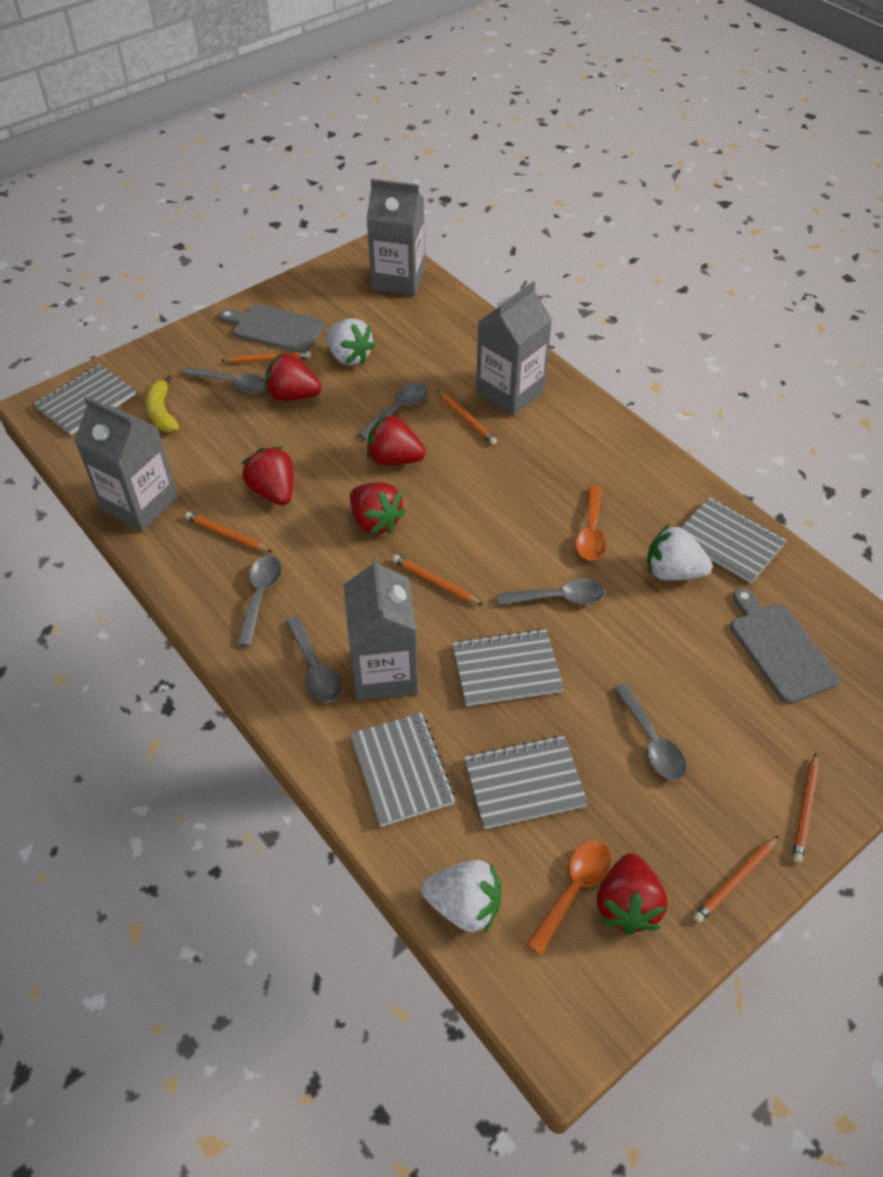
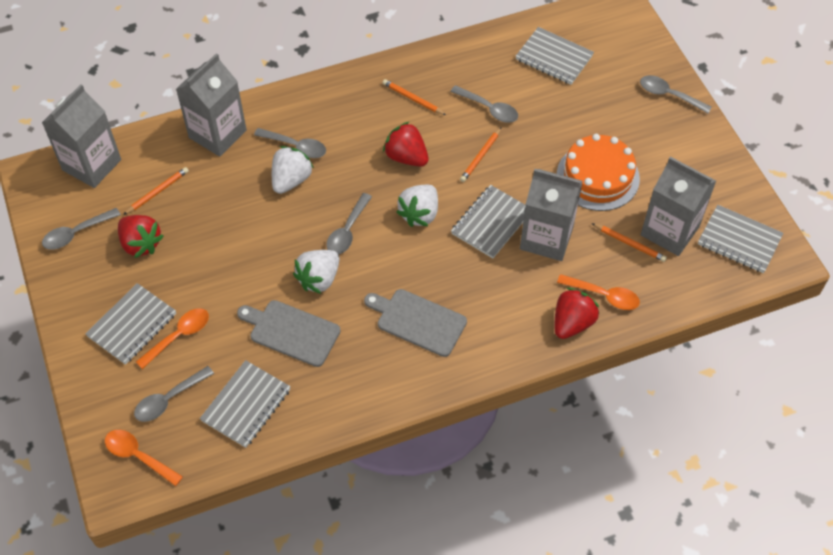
orange cake: none = 0 -> [557,134,640,211] = 1
orange pencil: [185,512,272,552] [221,351,311,363] [393,555,483,605] [437,390,497,445] [693,836,779,923] [793,753,818,863] = 6 -> [123,167,189,215] [383,79,446,115] [460,128,501,182] [592,223,667,262] = 4
orange spoon: [526,841,612,955] [575,486,606,560] = 2 -> [105,430,183,486] [136,308,209,369] [557,274,640,310] = 3
red strawberry: [242,447,293,505] [265,352,321,401] [350,482,406,535] [367,414,426,465] [597,853,667,935] = 5 -> [118,215,164,258] [383,121,429,167] [555,288,599,339] = 3
yellow banana: [145,375,179,432] = 1 -> none = 0

